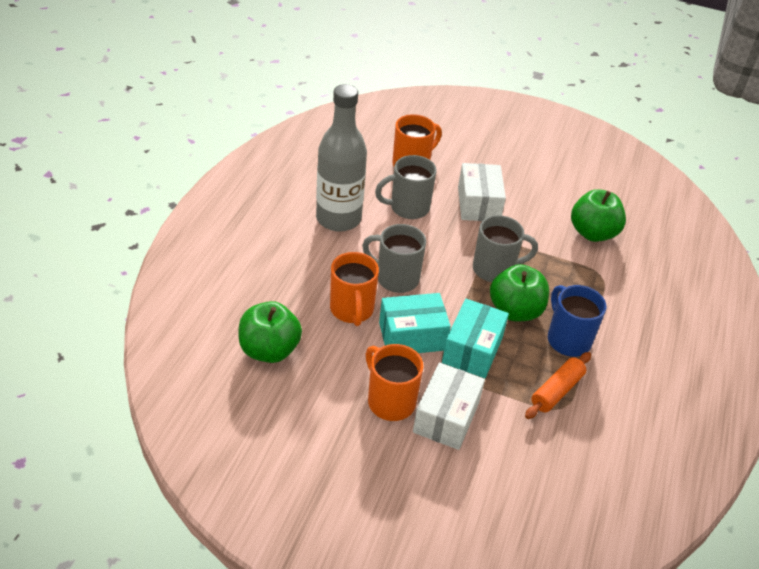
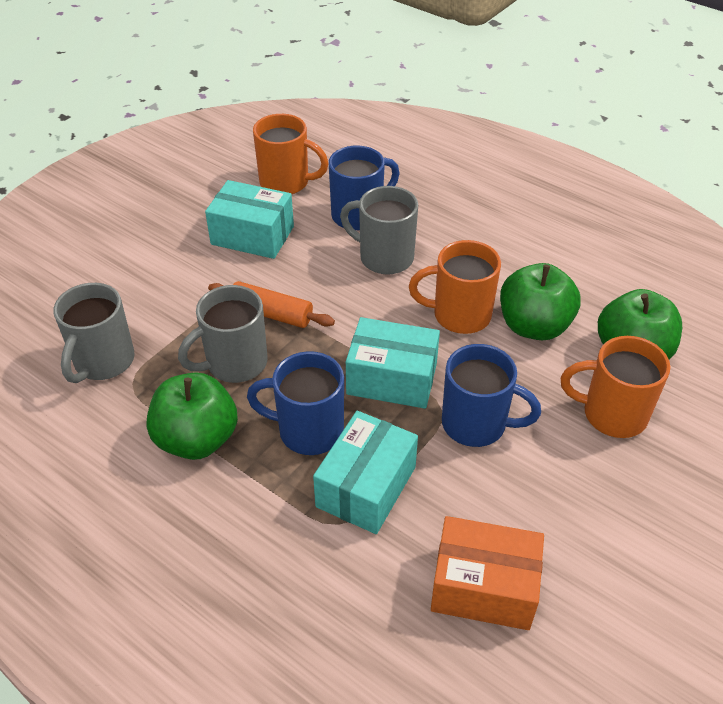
blue mug: [548,285,606,357] = 1 -> [247,351,344,455] [329,146,399,231] [442,344,541,447] = 3
grey bottle: [316,84,367,232] = 1 -> none = 0
orange box: none = 0 -> [431,516,544,630] = 1
turquoise box: [379,293,451,353] [442,299,509,378] = 2 -> [205,180,294,259] [313,411,418,534] [346,317,440,409] = 3
white box: [413,363,485,450] [458,163,506,221] = 2 -> none = 0

